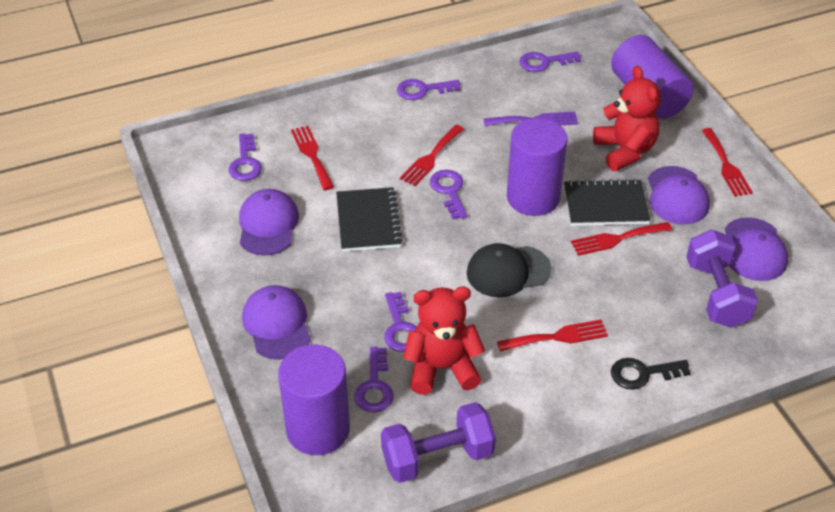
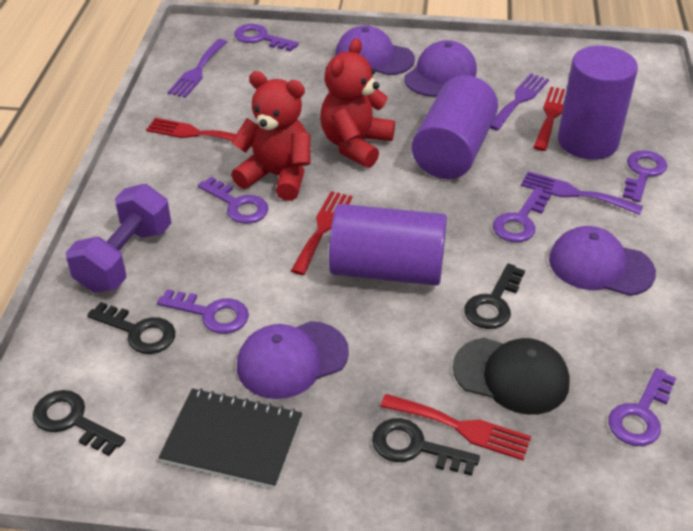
black key: [611,358,691,390] = 1 -> [33,390,125,456] [87,302,175,354] [372,418,480,476] [464,263,525,329] = 4
black notebook: [336,187,403,251] [564,179,651,226] = 2 -> [159,388,302,489] = 1
purple dumbbell: [381,402,496,483] [686,229,758,328] = 2 -> [66,184,171,293] = 1
purple fork: [484,112,578,126] = 1 -> [168,39,227,98] [490,73,549,131] [521,171,643,215] = 3
red fork: [291,126,334,190] [400,125,464,186] [497,320,608,352] [571,222,672,256] [701,128,753,197] = 5 -> [146,118,252,147] [291,191,353,275] [380,394,531,460] [533,87,565,151] = 4

